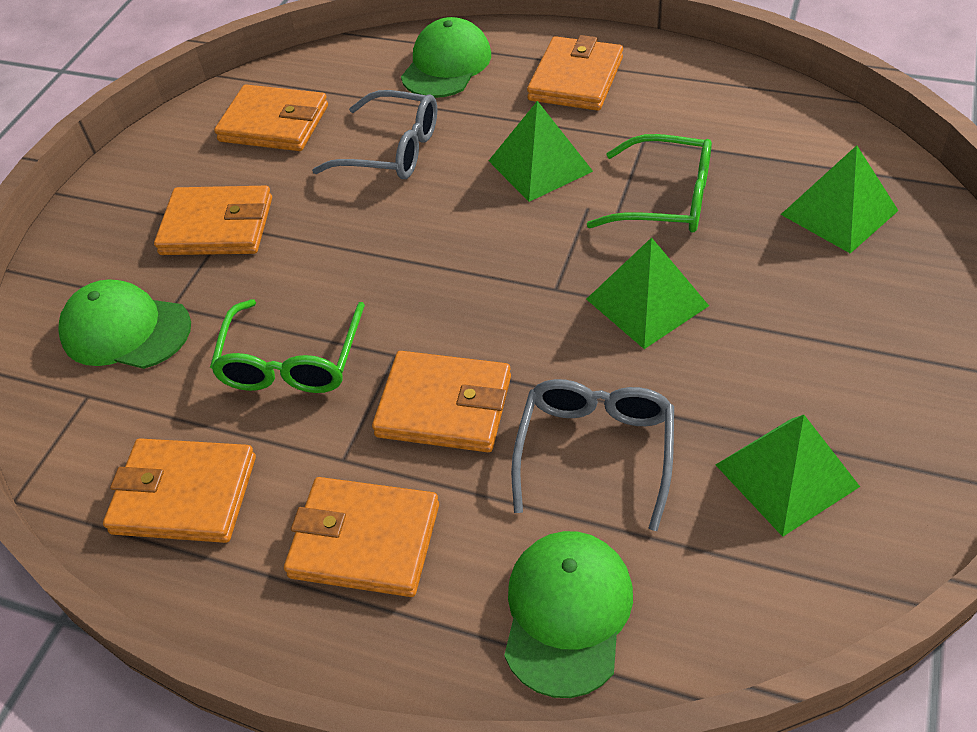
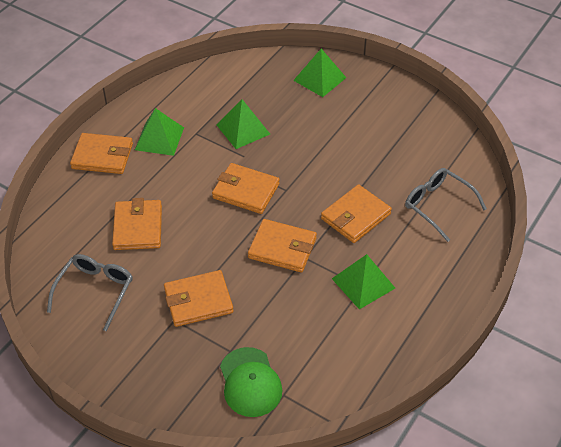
green cap: [58,279,191,369] [401,17,491,98] [504,531,633,698] = 3 -> [220,347,282,417] = 1
green glasses: [210,299,365,393] [587,134,712,232] = 2 -> none = 0

